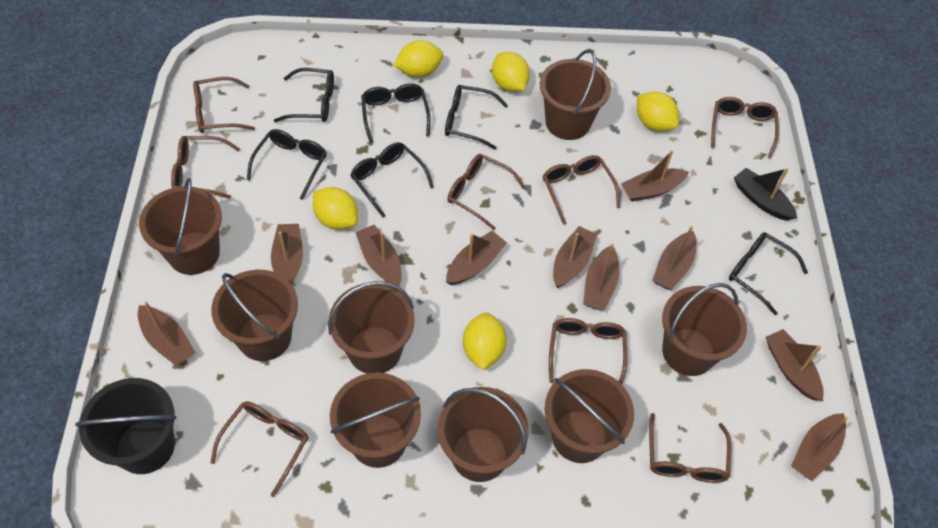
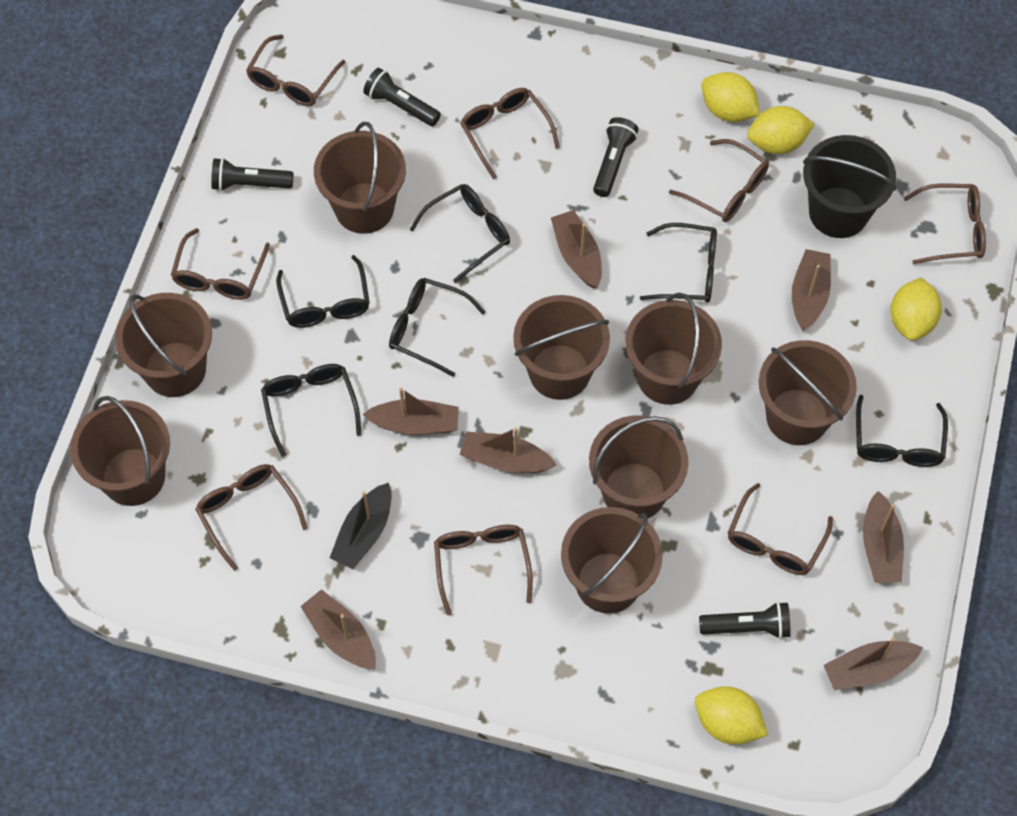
black flashlight: none = 0 -> [211,158,293,191] [363,68,441,126] [593,117,639,197] [699,602,791,639] = 4
brown boat: [137,301,195,366] [271,224,303,284] [355,225,402,286] [446,231,507,285] [553,226,598,288] [583,244,619,311] [621,150,689,202] [652,226,697,290] [766,329,824,401] [791,413,848,481] = 10 -> [300,589,376,670] [362,388,459,435] [460,428,557,473] [551,210,602,289] [792,249,831,331] [824,638,923,690] [863,491,904,583] = 7
yellow lemon: [313,187,358,230] [393,40,443,78] [463,312,507,370] [492,52,530,92] [637,92,679,131] = 5 -> [695,687,768,745] [701,72,760,122] [747,106,815,154] [890,277,942,341] = 4

